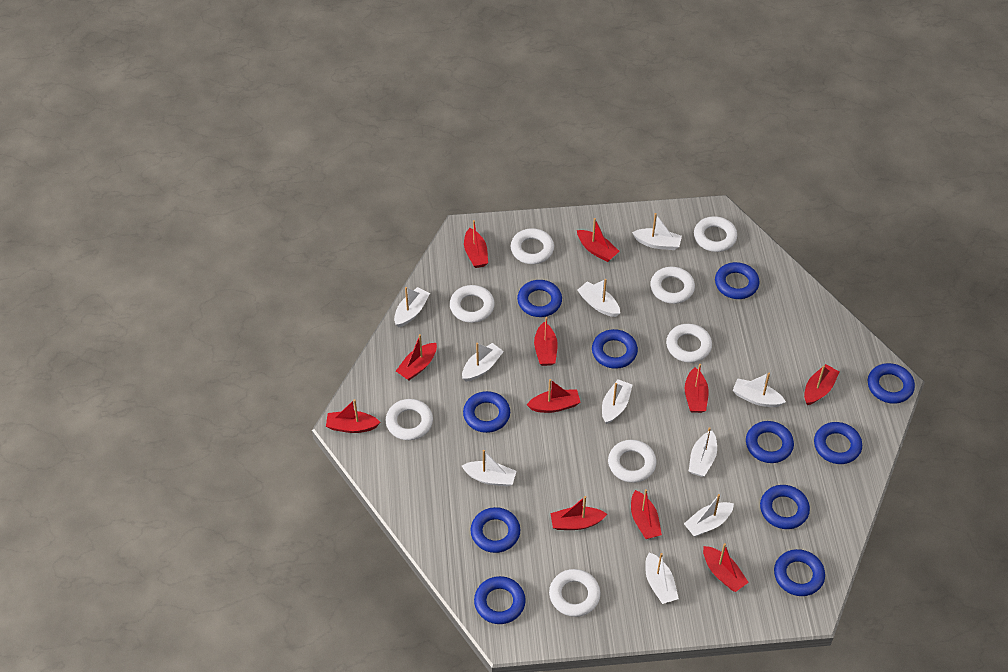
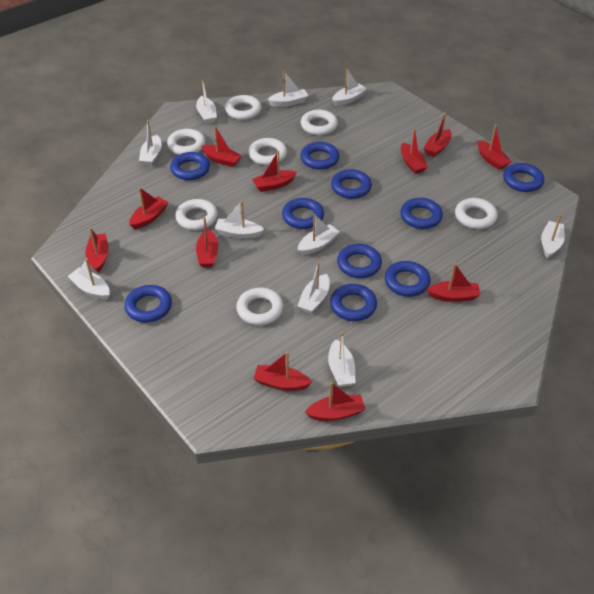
blue ring: [463,391,510,433] [470,507,520,553] [474,576,526,624] [517,280,562,317] [592,329,638,369] [715,262,759,299] [746,421,794,463] [760,485,810,529] [774,549,825,596] [814,422,862,464] [868,363,915,404] = 11 -> [124,285,172,323] [170,152,210,180] [282,198,324,229] [300,142,340,170] [330,284,377,321] [331,169,372,199] [337,244,382,278] [385,261,430,297] [400,198,443,229] [503,163,544,192] = 10
white ring: [386,399,433,440] [450,285,495,323] [511,228,554,264] [549,569,600,617] [608,440,656,483] [650,267,695,304] [666,324,712,363] [694,216,737,252] = 8 -> [167,129,205,155] [175,199,218,230] [225,95,262,120] [236,287,284,325] [248,138,287,165] [301,109,338,135] [455,198,498,229] = 7

